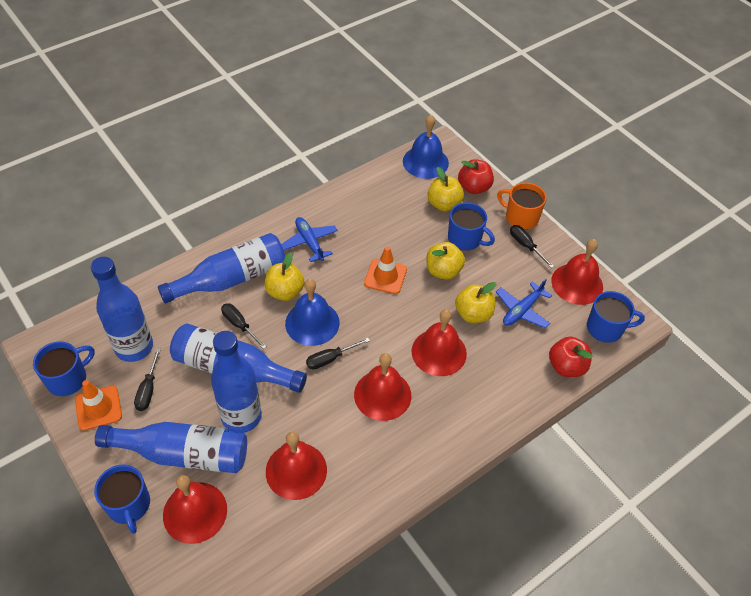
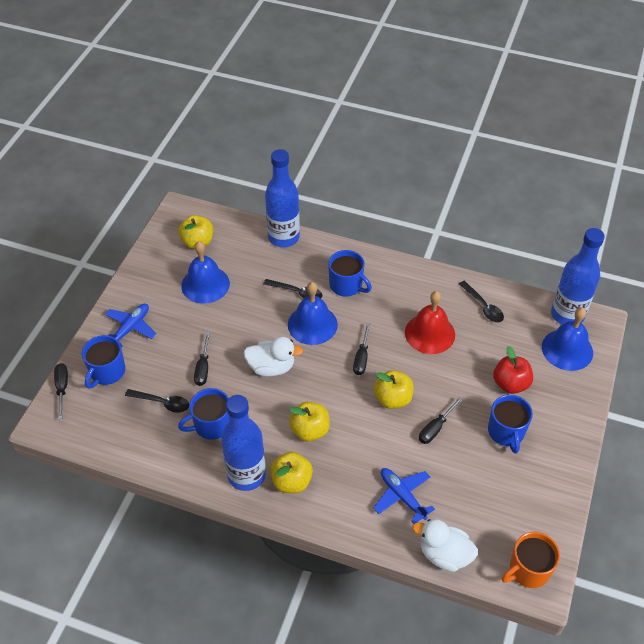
black spoon: none = 0 -> [125,389,189,413] [263,279,322,298] [459,281,504,323] = 3
blue bell: [285,279,340,346] [403,115,449,179] = 2 -> [181,241,230,304] [288,282,338,345] [542,307,593,371] = 3
blue bottle: [91,257,153,362] [95,422,247,473] [158,233,285,303] [170,323,307,393] [211,331,262,433] = 5 -> [221,395,266,491] [265,149,300,247] [551,228,605,324] = 3
orange traffic cone: [75,380,122,431] [364,246,407,294] = 2 -> none = 0
red apple: [458,159,494,194] [549,337,592,377] = 2 -> [493,346,533,394] = 1
red bell: [163,475,227,544] [266,432,327,500] [354,353,411,421] [411,309,467,376] [551,239,603,305] = 5 -> [405,291,455,354] = 1
white duck: none = 0 -> [243,337,303,377] [412,519,478,572] = 2

